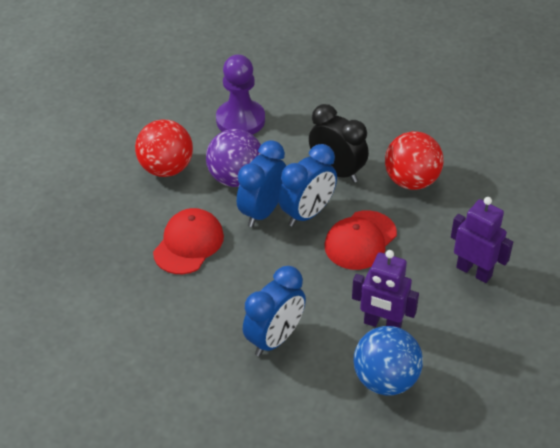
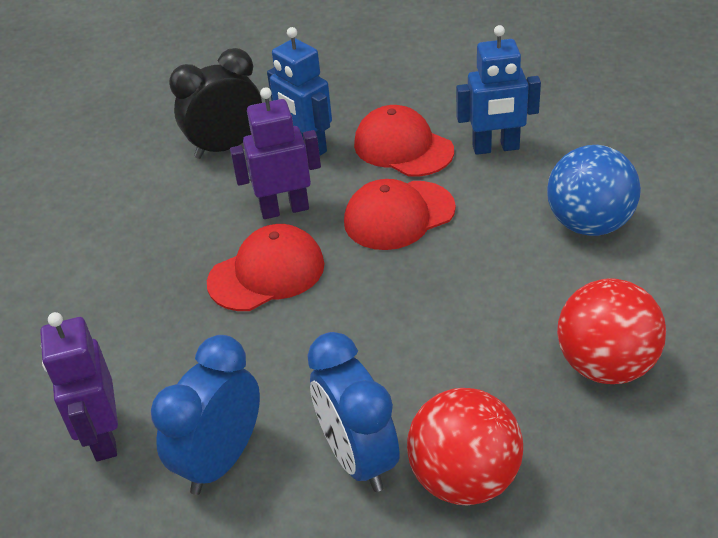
blue clock: [237,140,286,227] [243,266,306,356] [278,144,337,227] = 3 -> [151,335,260,495] [307,332,400,492] = 2
blue robot: none = 0 -> [267,27,332,156] [456,25,541,155] = 2
purple ball: [206,129,261,187] = 1 -> none = 0
purple pawn: [216,54,265,135] = 1 -> none = 0
red cap: [153,208,224,274] [325,210,397,270] = 2 -> [207,224,324,311] [344,179,456,250] [354,105,454,177] = 3

